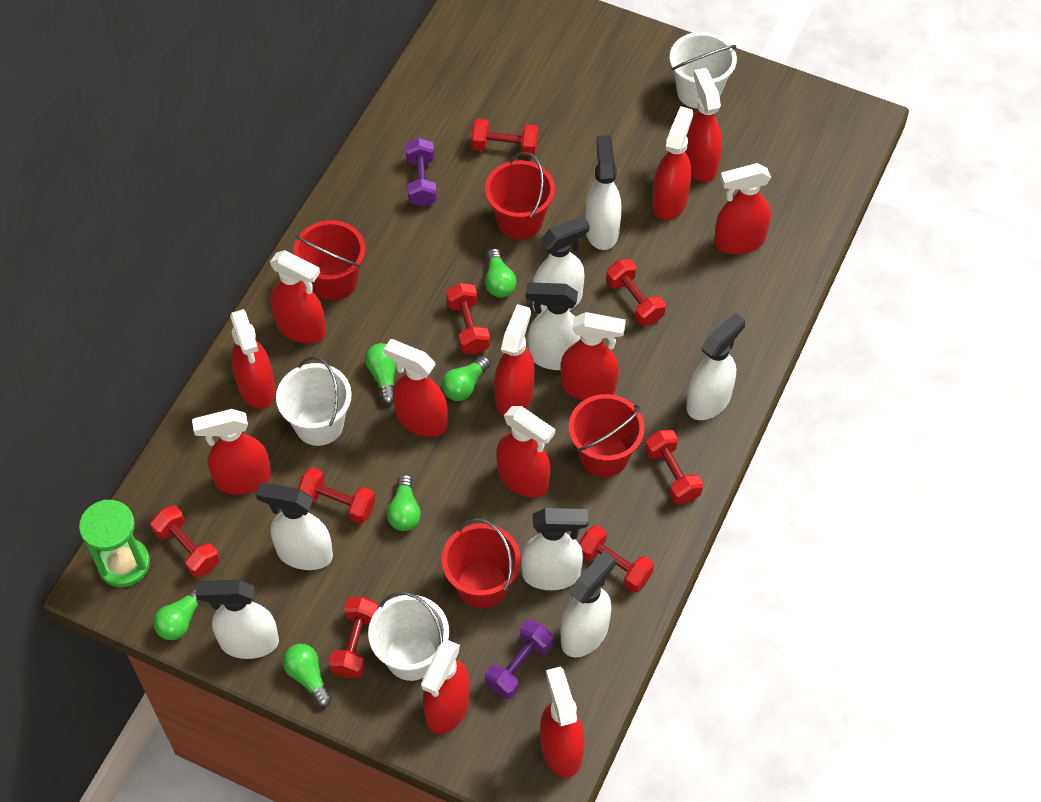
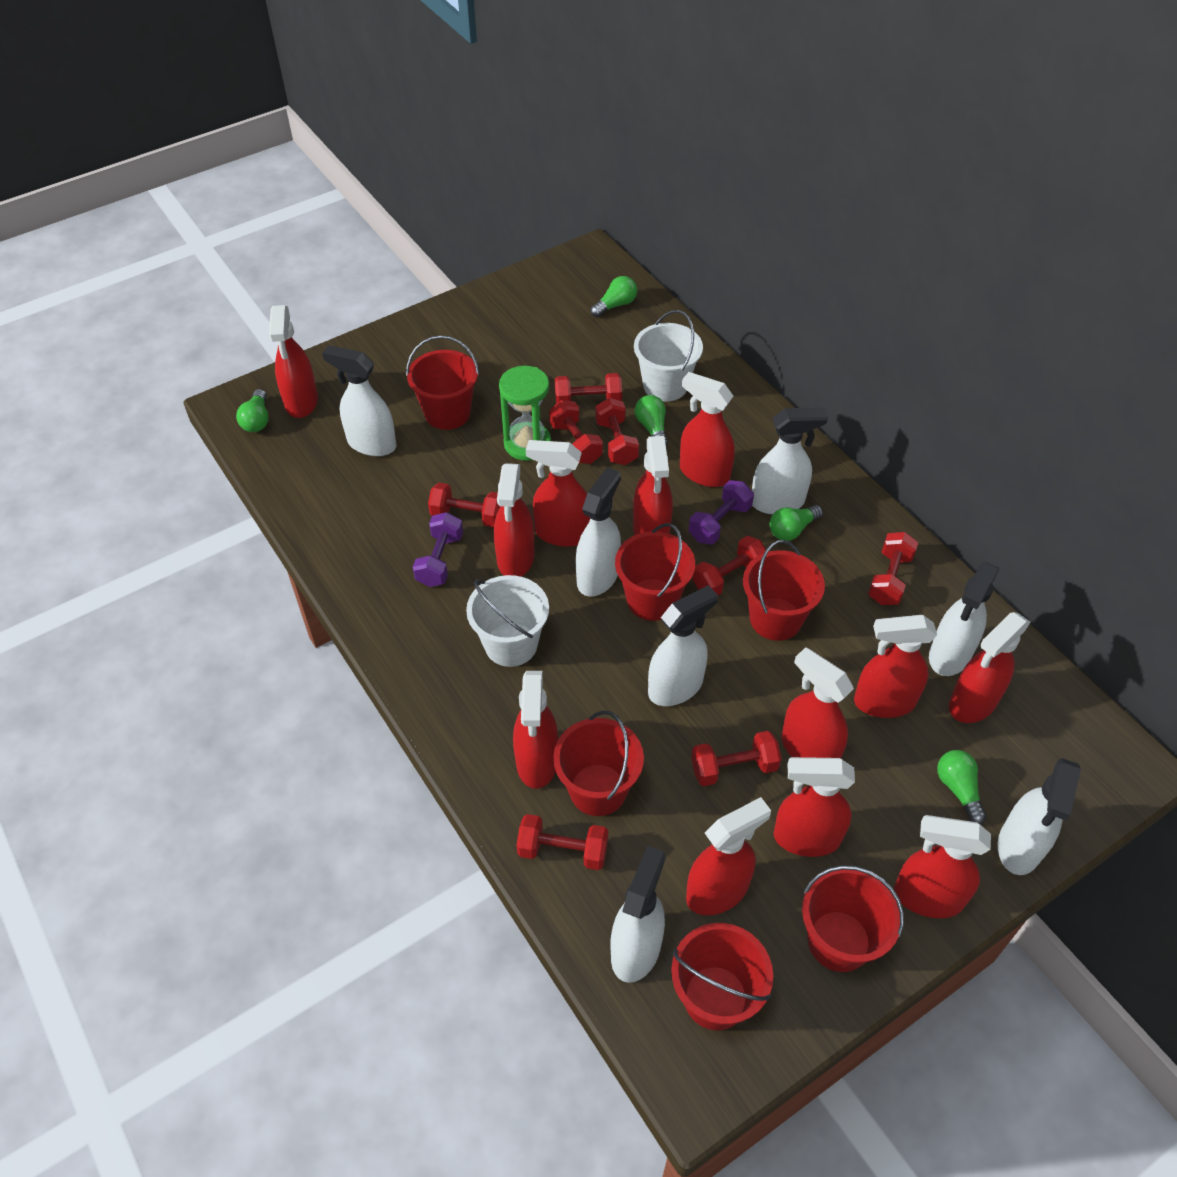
green light bulb: [153,587,201,640] [283,644,332,707] [365,343,396,404] [387,474,421,531] [442,356,491,401] [485,249,517,298] = 6 -> [236,389,269,432] [590,276,637,317] [635,395,668,447] [769,505,823,541] [937,750,987,825] = 5
red bucket: [293,220,365,301] [442,518,521,609] [485,152,555,240] [569,394,645,477] = 4 -> [406,335,479,430] [553,711,644,816] [615,523,695,621] [671,923,773,1030] [743,540,825,641] [802,865,904,972] = 6
white bucket: [276,356,352,446] [368,591,449,681] [670,32,737,109] = 3 -> [466,575,549,667] [634,310,703,402] = 2
white spray bottle: [196,580,279,659] [256,483,333,570] [521,508,588,590] [526,282,580,370] [533,216,590,315] [561,551,616,657] [585,135,622,250] [686,313,745,420] = 8 -> [322,345,396,456] [576,467,621,596] [611,846,666,983] [648,585,718,706] [752,407,828,514] [929,562,1000,676] [998,758,1081,875] = 7

